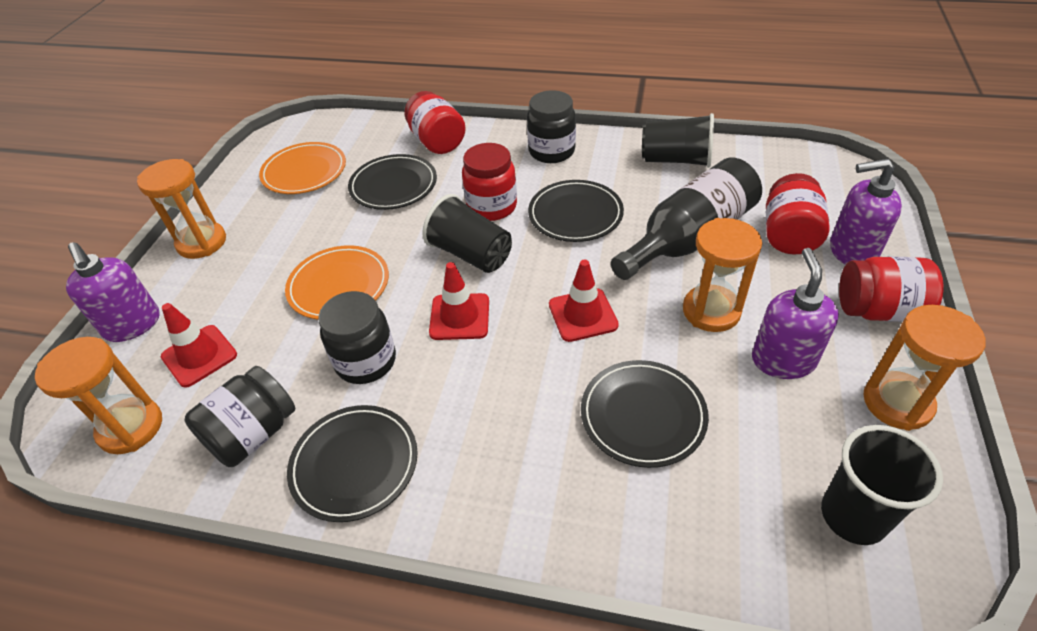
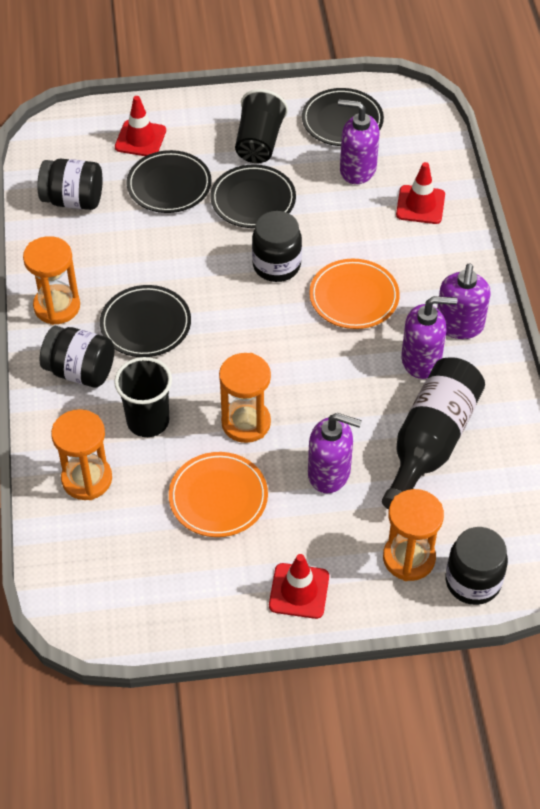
black cup: [422,194,512,273] [642,113,714,168] [821,425,943,545] = 3 -> [114,357,172,437] [235,89,288,163] = 2
black jar: [185,366,295,467] [318,291,396,384] [527,90,576,163] = 3 -> [37,159,102,210] [40,326,114,387] [252,211,302,282] [445,527,508,605] = 4
purple soap dispenser: [66,242,160,342] [752,248,839,379] [830,159,902,265] = 3 -> [308,413,362,493] [338,99,379,184] [401,296,457,379] [437,263,491,339] = 4
red jar: [404,91,466,154] [462,143,517,221] [766,173,830,254] [839,257,943,322] = 4 -> none = 0

